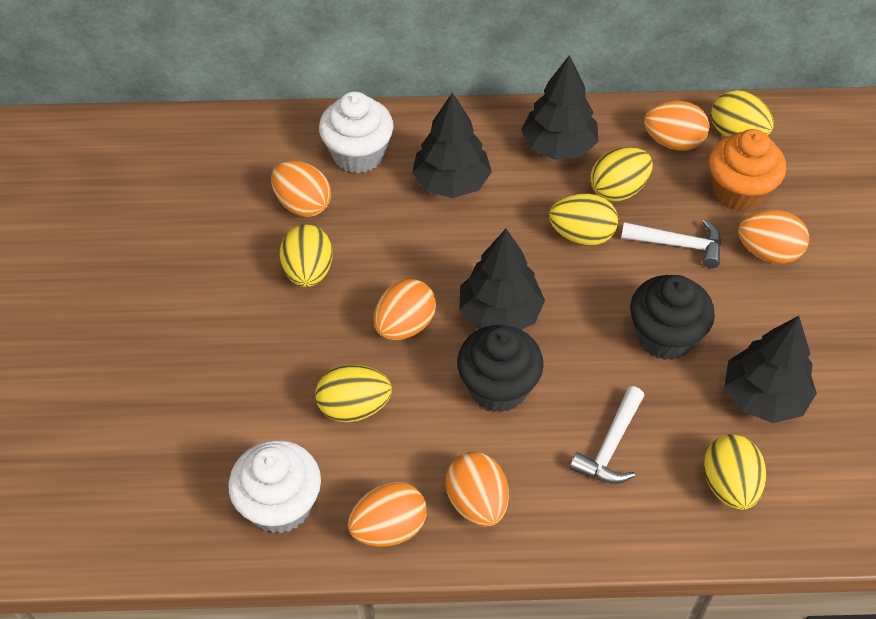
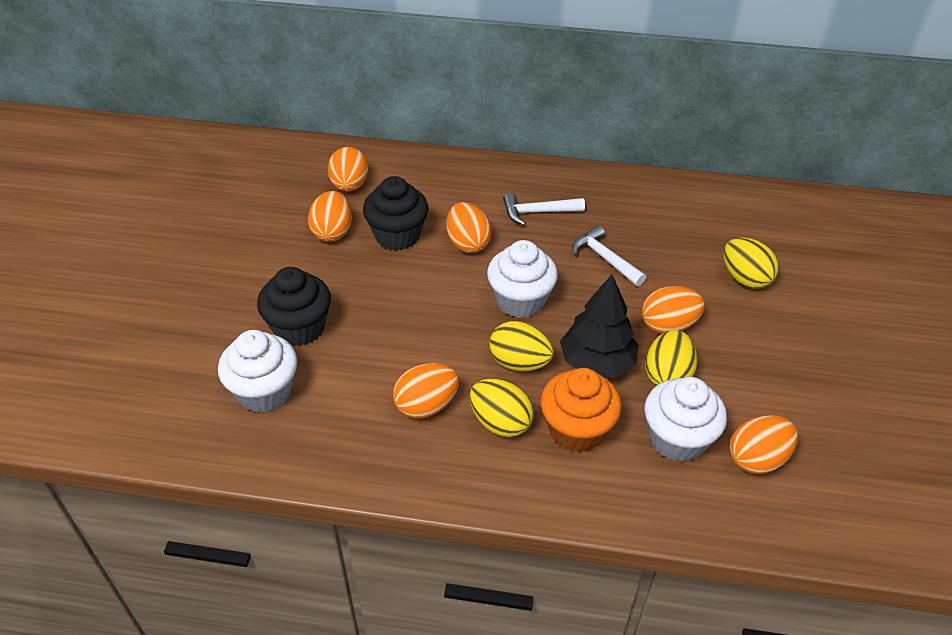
black tree: [412,92,492,198] [459,229,545,330] [521,55,598,160] [724,316,817,423] = 4 -> [560,275,639,378] = 1
white cupcake: [228,440,321,533] [319,91,394,173] = 2 -> [218,330,297,413] [487,240,558,318] [645,377,727,462] = 3
yellow egg: [280,224,333,287] [315,365,392,422] [549,193,618,246] [590,147,653,201] [704,434,766,510] [711,90,774,137] = 6 -> [470,379,534,437] [489,321,554,371] [645,329,697,386] [724,237,779,289] = 4

